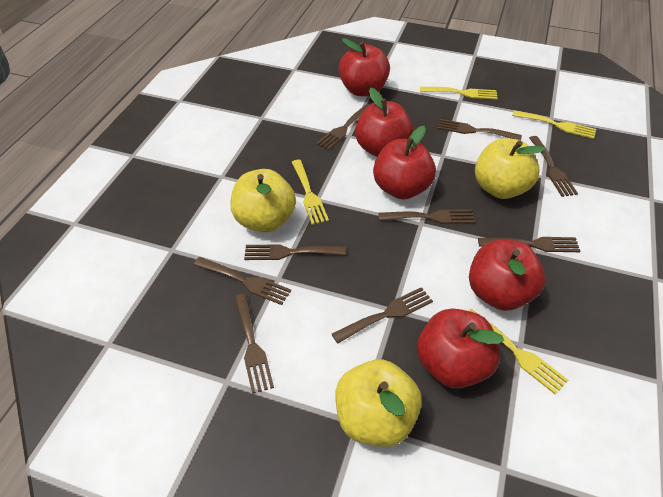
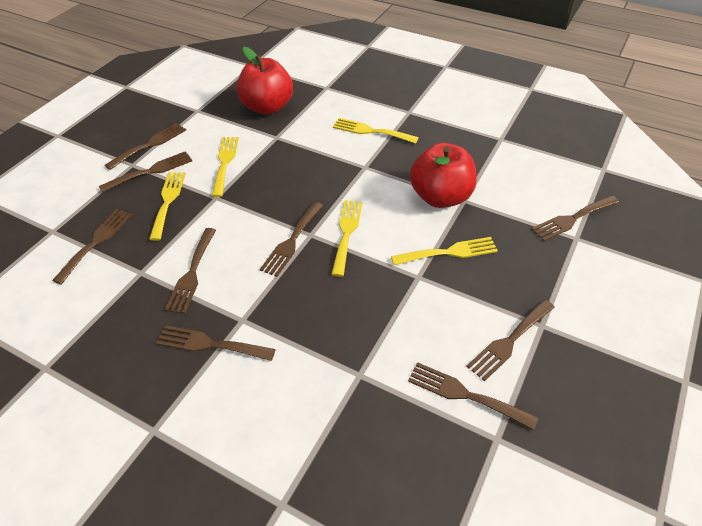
red apple: [339,38,390,96] [355,88,414,157] [373,126,436,199] [417,308,504,389] [469,240,545,311] = 5 -> [237,47,293,115] [410,143,477,208] = 2
yellow apple: [231,169,296,232] [335,359,422,447] [475,138,545,199] = 3 -> none = 0
yellow fork: [292,160,329,225] [420,87,498,100] [469,309,568,395] [512,110,596,139] = 4 -> [149,172,186,241] [212,137,239,197] [331,200,363,277] [333,118,419,144] [391,237,498,265] = 5

